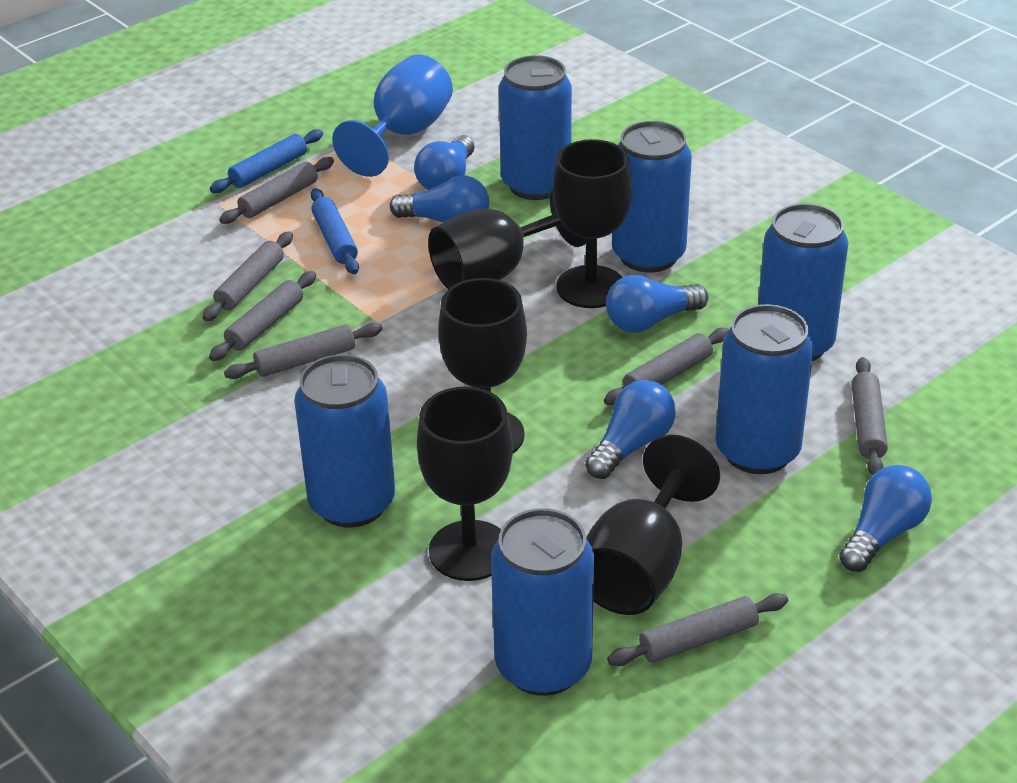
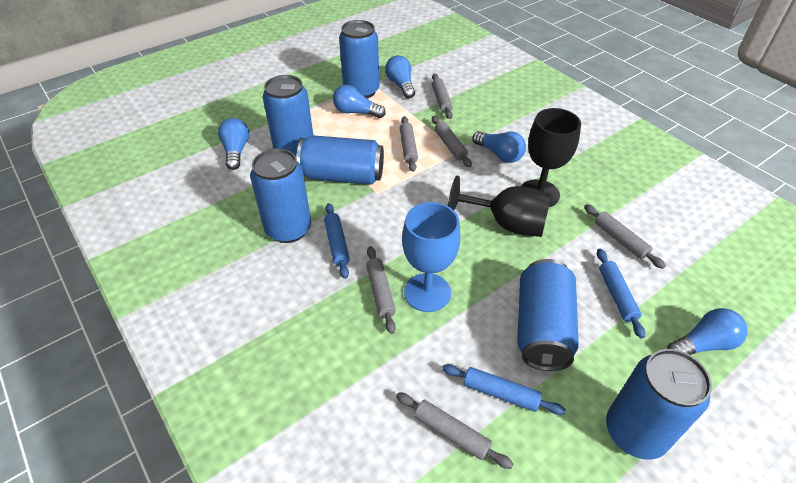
black goblet: [417,386,513,581] [428,191,586,289] [438,278,527,453] [552,139,632,308] [586,435,720,615] = 5 -> [448,176,552,237] [521,108,581,207] = 2
blue rolling pin: [210,129,323,193] [311,188,359,274] = 2 -> [324,203,350,279] [442,364,566,415] [597,248,645,338] = 3
grey rolling pin: [203,231,293,321] [209,271,316,361] [219,157,334,224] [224,323,383,379] [604,328,729,405] [607,593,788,666] [851,357,888,475] = 7 -> [366,246,396,334] [396,392,513,469] [400,116,418,172] [432,73,453,119] [432,116,472,167] [584,204,666,269] = 6

